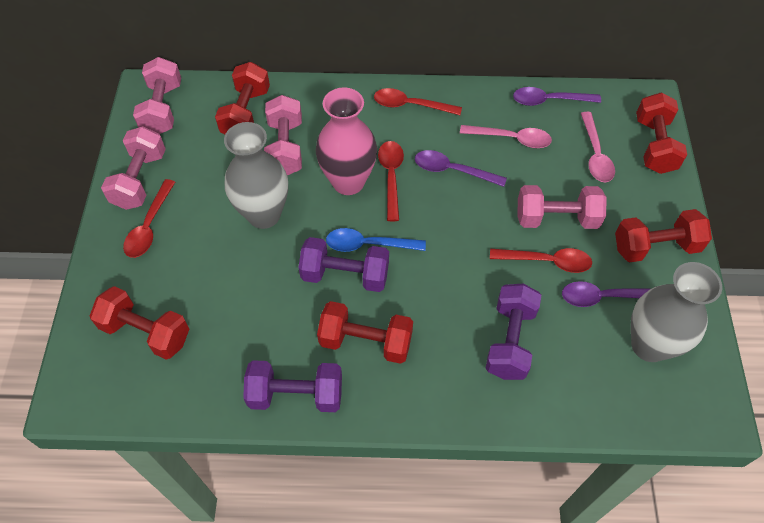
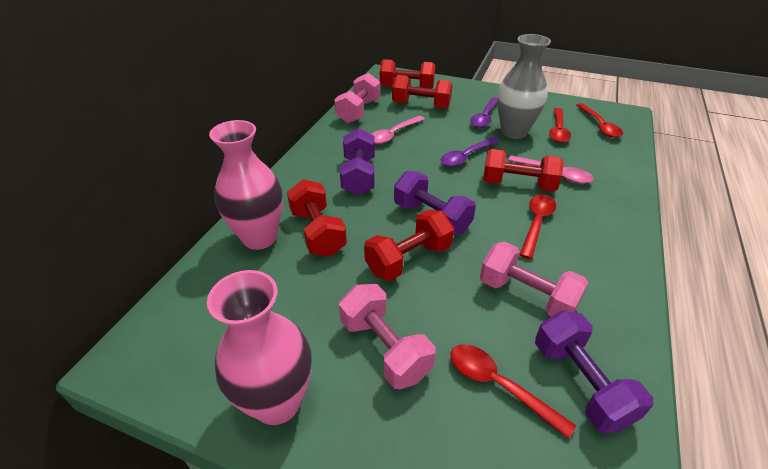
blue spoon: [326,228,426,252] = 1 -> none = 0
grey vase: [224,122,288,229] [631,262,722,362] = 2 -> [497,34,551,139] = 1
pink dumbbell: [101,126,166,210] [133,57,181,134] [264,95,302,175] [517,185,606,229] = 4 -> [335,73,381,123] [339,284,436,389] [480,241,588,317] = 3
pink vase: [315,87,377,195] = 1 -> [207,270,312,425] [209,120,283,250] = 2
purple spoon: [415,150,507,187] [513,87,601,106] [562,281,650,307] = 3 -> [441,137,500,167] [470,97,497,128] = 2

